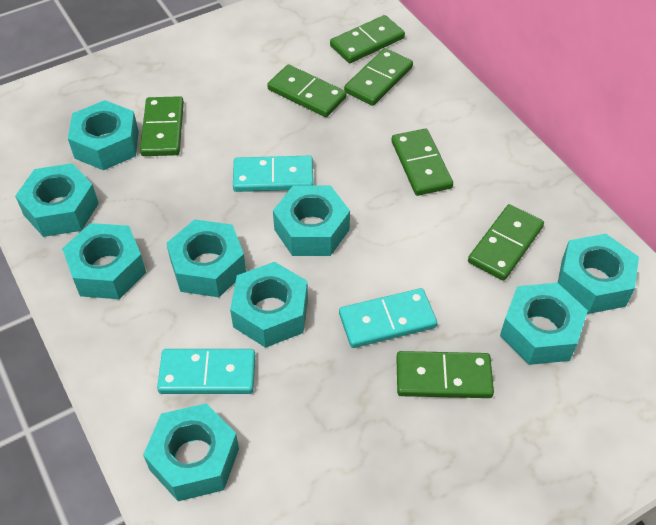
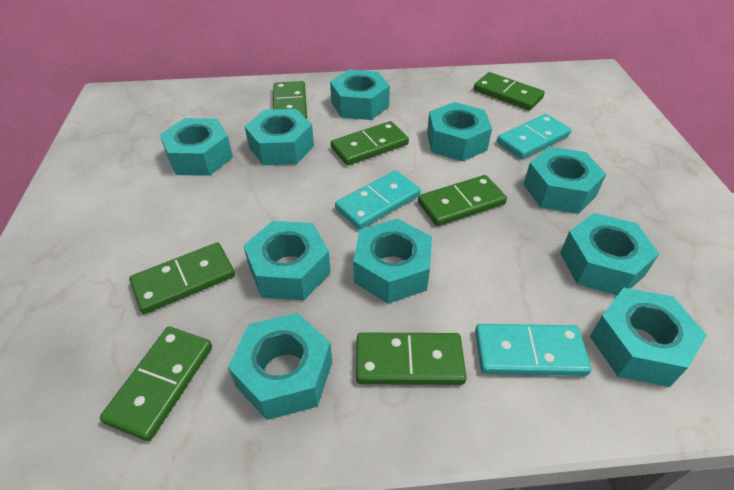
turquoise nut: [15,163,99,237] [62,223,146,299] [68,100,139,170] [143,403,239,501] [166,219,246,297] [230,262,308,348] [273,185,350,256] [500,283,588,365] [558,234,639,314] = 9 -> [160,118,233,176] [228,313,332,420] [244,221,331,300] [245,109,314,165] [330,70,390,120] [353,219,432,304] [427,102,492,162] [523,147,606,214] [560,213,659,295] [590,288,707,387] = 10

